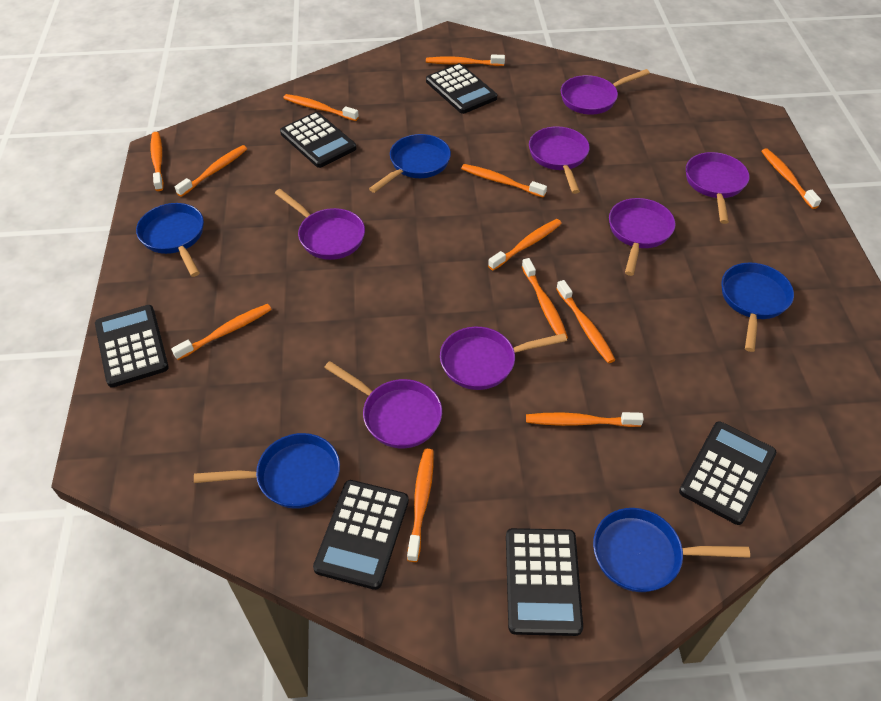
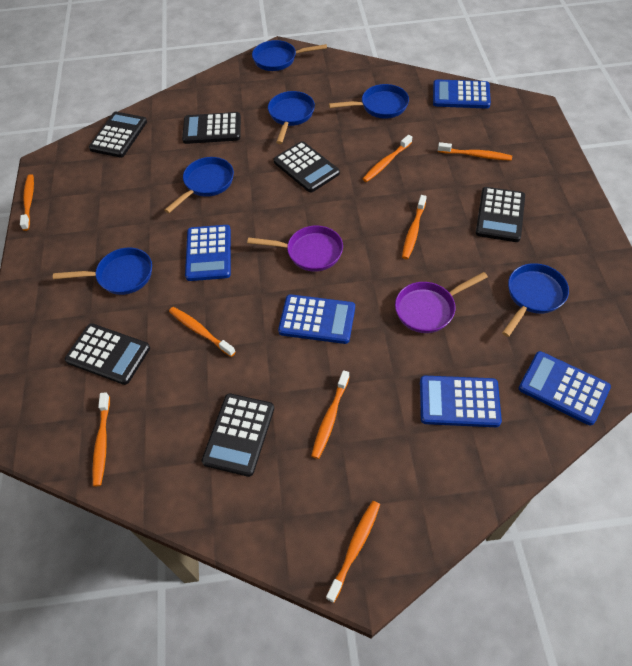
blue calculator: none = 0 -> [185,225,231,281] [278,294,355,344] [420,376,502,427] [433,79,491,109] [519,351,611,425] = 5
blue pan: [136,203,204,277] [194,433,340,509] [369,134,451,193] [593,508,750,592] [722,263,794,352] = 5 -> [53,247,152,295] [164,157,234,213] [252,40,327,71] [268,91,315,144] [329,84,409,119] [502,263,569,337] = 6
orange toothbrush: [151,132,164,191] [171,304,272,360] [175,145,247,197] [283,94,359,121] [407,449,434,562] [426,54,505,66] [461,164,547,197] [488,219,562,270] [522,258,568,338] [526,412,644,427] [556,280,615,363] [761,148,821,209] = 12 -> [20,174,34,231] [92,392,110,486] [169,307,235,357] [311,370,350,459] [326,501,380,603] [363,135,412,182] [402,195,427,259] [438,142,512,161] = 8
purple pan: [275,189,365,260] [324,361,442,448] [440,327,567,390] [529,126,590,194] [561,69,650,115] [609,198,676,276] [686,152,749,224] = 7 -> [247,226,343,272] [395,272,488,333] = 2

